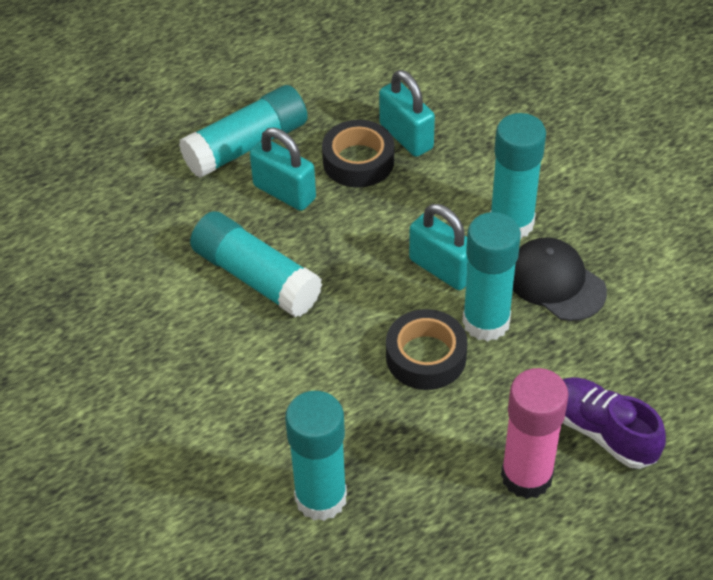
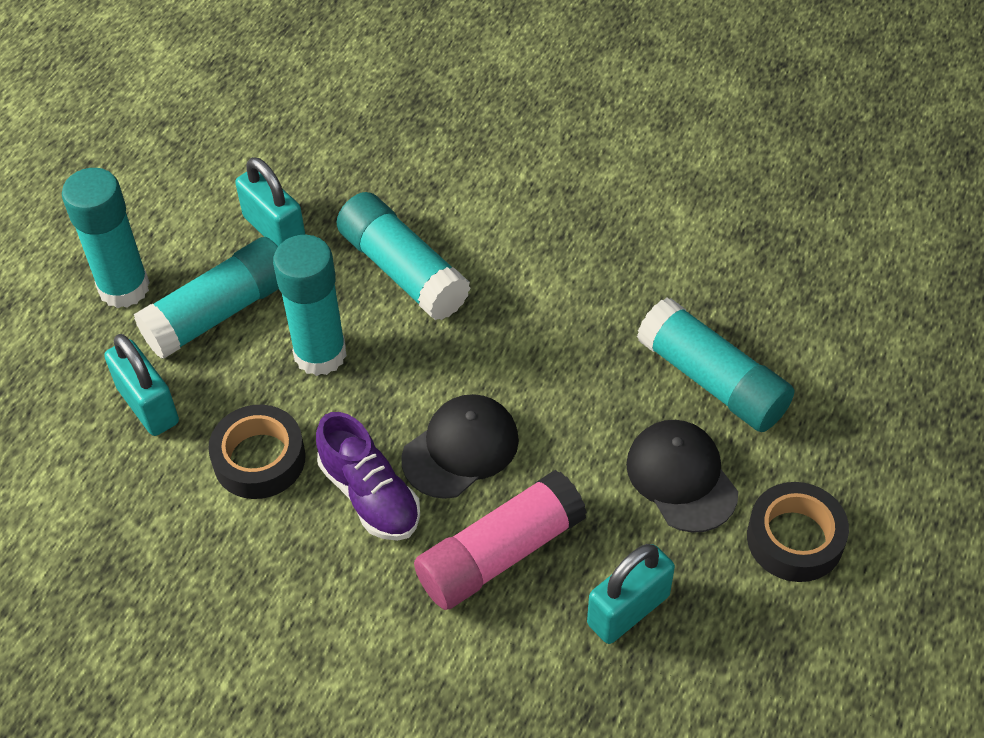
black cap: [513,237,607,321] = 1 -> [401,394,519,499] [626,420,738,533] = 2

